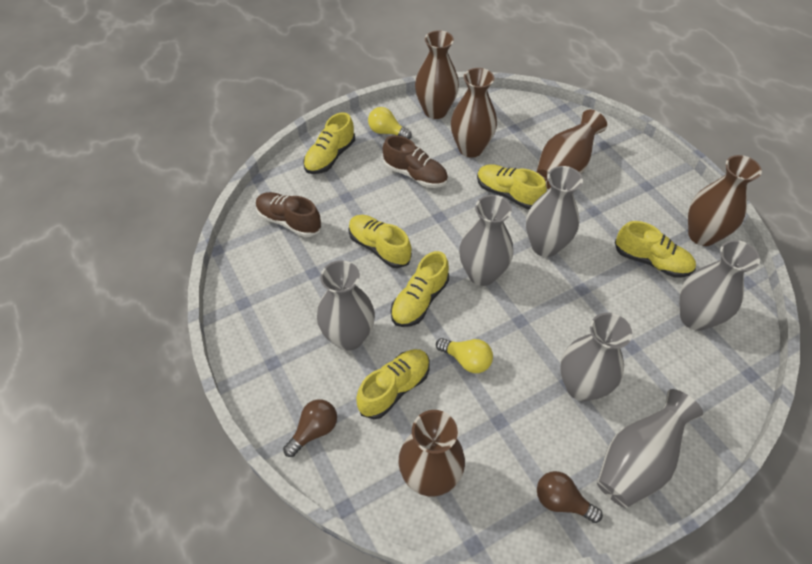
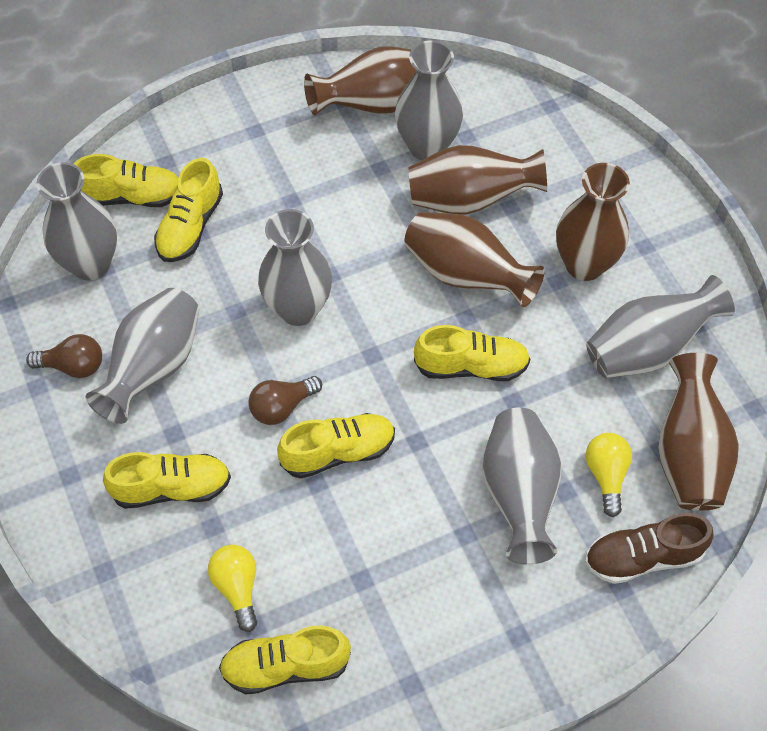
brown shoe: [256,192,322,237] [383,135,448,188] = 2 -> [585,513,714,584] = 1

